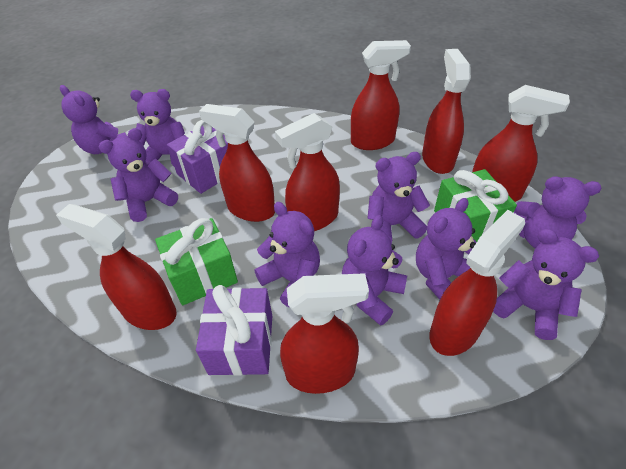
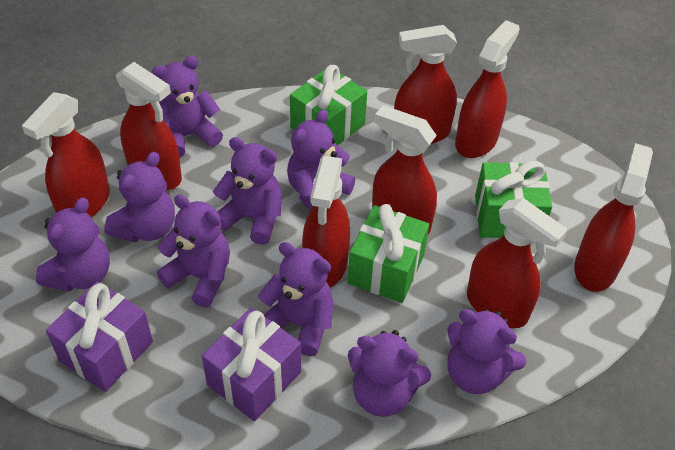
green gift: [155,218,238,305] [434,169,517,242] = 2 -> [290,65,367,145] [348,204,429,303] [475,161,552,238] = 3

